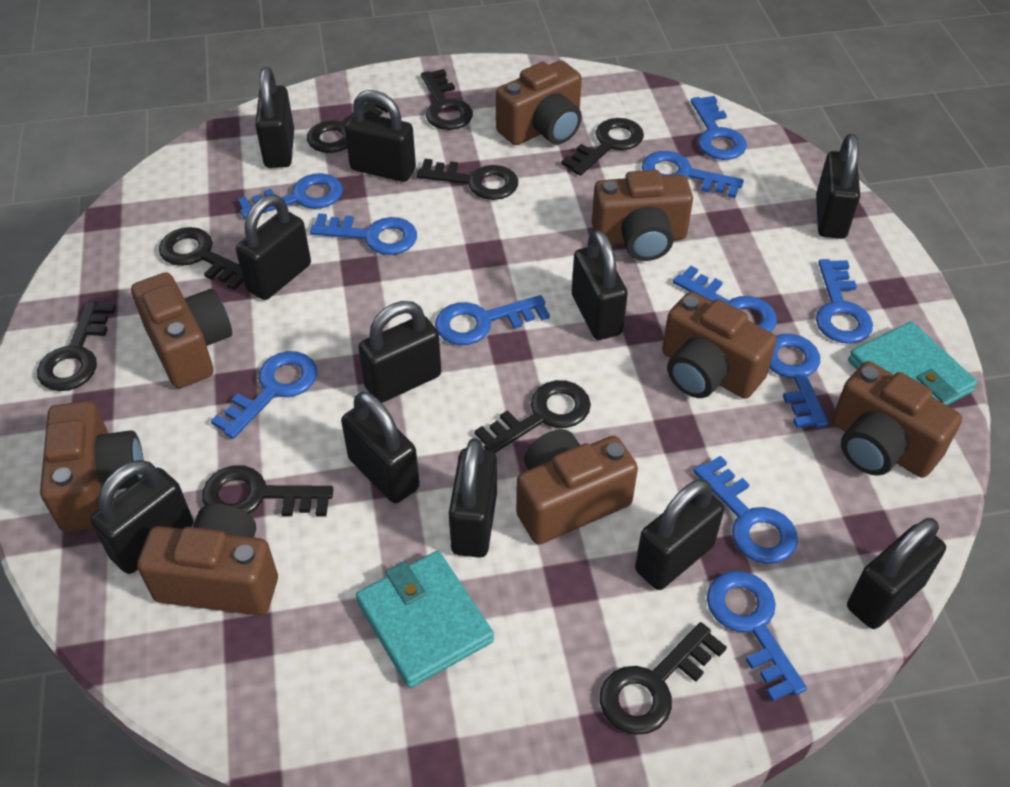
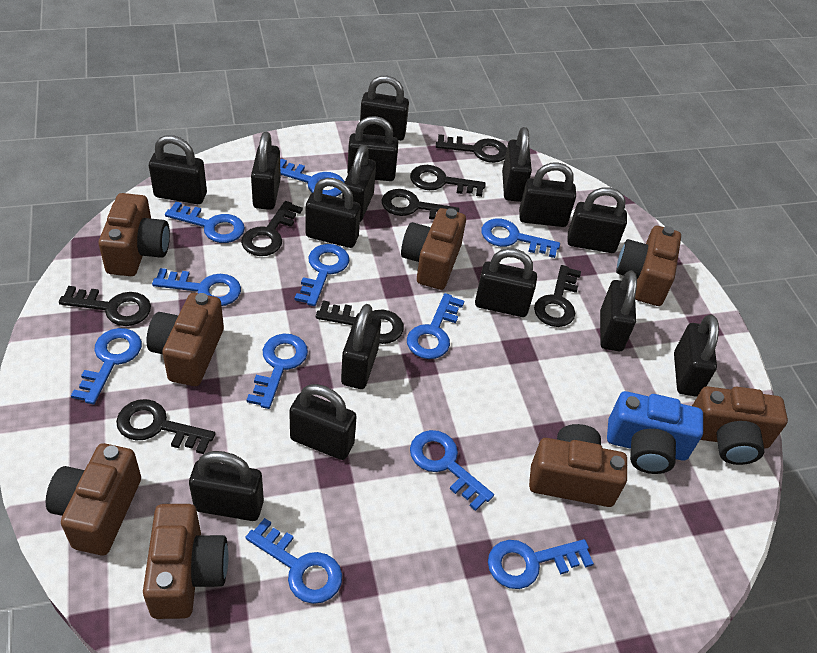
black key: [37,301,116,391] [159,227,243,290] [202,465,333,516] [307,101,388,153] [416,159,518,200] [421,69,473,130] [475,380,591,453] [561,118,644,176] [600,622,727,735] = 9 -> [59,286,151,326] [116,399,215,454] [241,201,303,256] [316,300,404,344] [382,189,459,220] [410,165,486,197] [436,134,507,163] [534,265,581,327] = 8
black padlock: [90,460,193,574] [236,195,311,300] [255,67,294,168] [341,392,420,503] [345,90,416,182] [358,301,441,403] [449,438,497,558] [572,230,628,340] [635,479,724,590] [816,134,860,239] [847,518,946,629] = 11 -> [149,135,207,204] [189,451,264,521] [251,132,281,210] [289,384,357,460] [306,178,361,248] [341,304,381,389] [342,145,376,222] [347,116,398,181] [360,76,409,141] [475,248,537,317] [502,127,532,202] [519,162,576,227] [567,187,627,253] [600,270,637,351] [674,314,719,397] = 15
blue camera: none = 0 -> [607,391,703,474] = 1
turquoise wallet: [356,551,494,688] [848,321,977,405] = 2 -> none = 0

